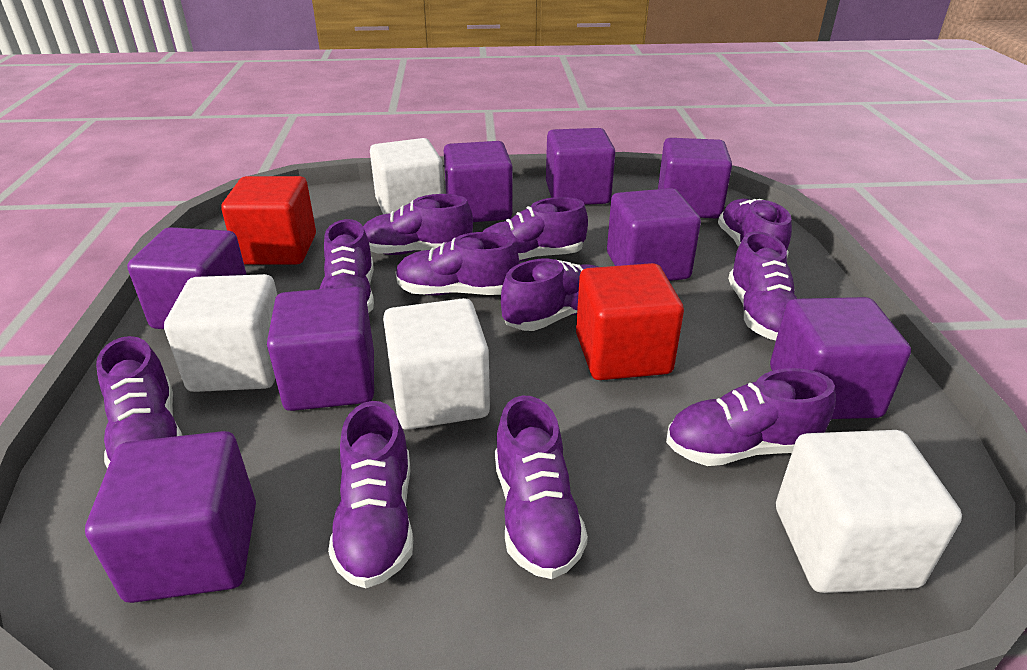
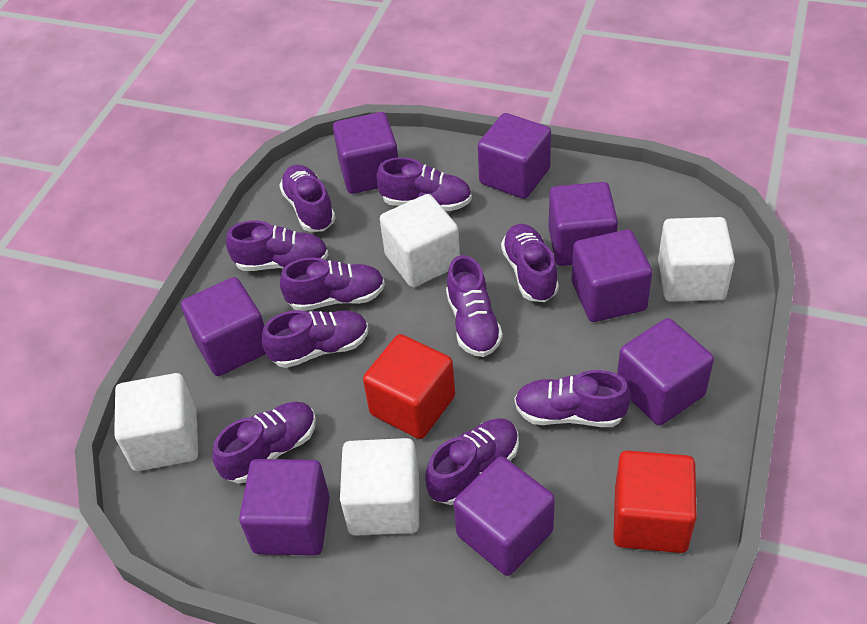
purple shoe: [96,336,183,469] [319,219,374,313] [328,401,413,588] [363,194,473,255] [396,232,519,296] [482,197,588,262] [495,396,588,579] [501,259,598,331] [666,368,836,466] [718,199,792,257] [728,231,797,340] = 11 -> [212,402,316,483] [226,221,328,271] [262,310,369,368] [279,165,335,232] [280,257,385,311] [376,157,472,211] [425,418,519,505] [446,255,503,357] [501,224,559,302] [515,370,631,427] = 10

